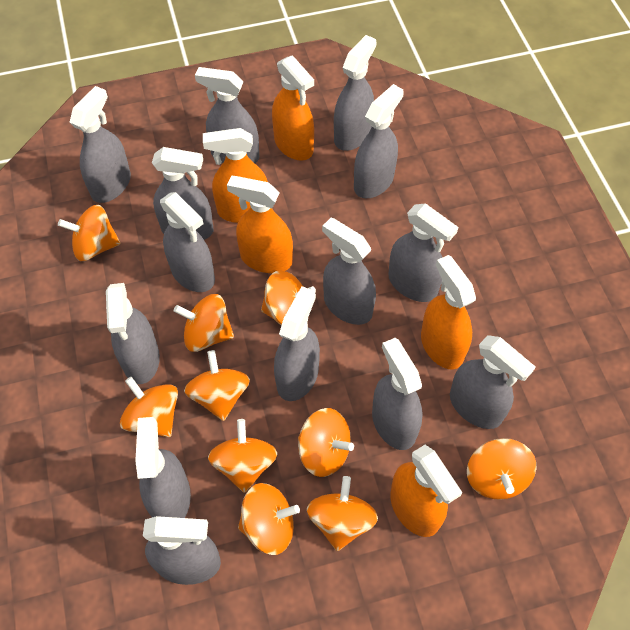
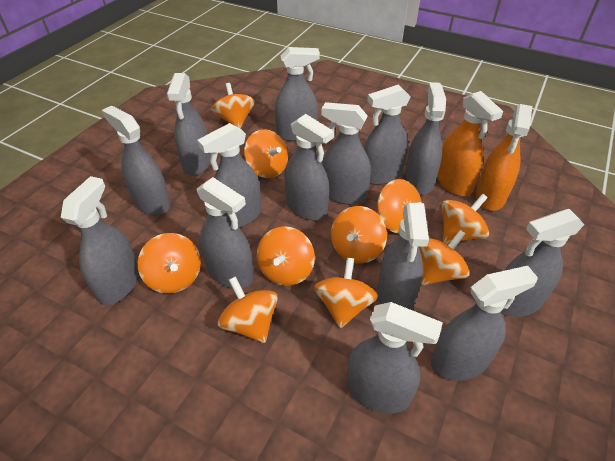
orange spray bottle: [203,128,268,223] [227,176,293,273] [272,55,314,161] [390,445,462,537] [421,255,476,369] = 5 -> [437,91,503,196] [476,104,532,211] = 2

